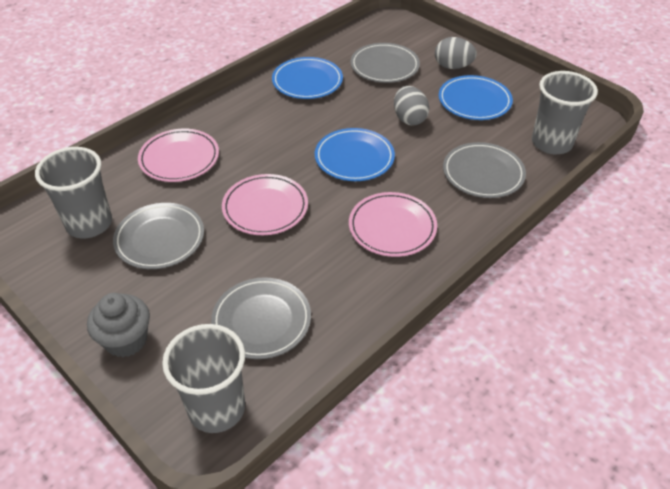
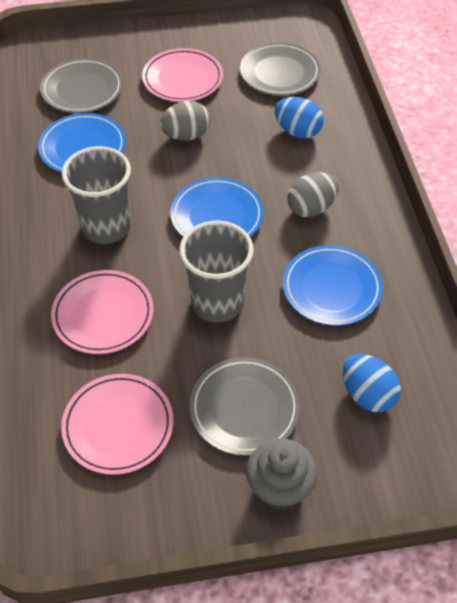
blue egg: none = 0 -> [275,97,324,139] [343,354,401,412] = 2
grey cup: [35,147,112,239] [162,324,245,433] [532,71,598,154] = 3 -> [62,146,131,244] [180,221,254,323] = 2
grey plate: [113,203,204,269] [211,277,311,359] [350,43,420,83] [443,142,526,198] = 4 -> [40,58,123,113] [190,357,300,456] [240,42,321,96] = 3

